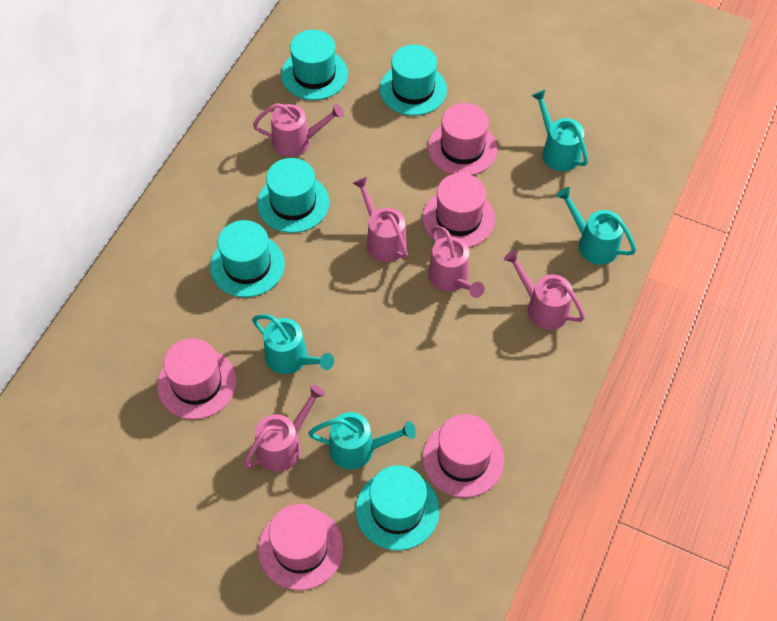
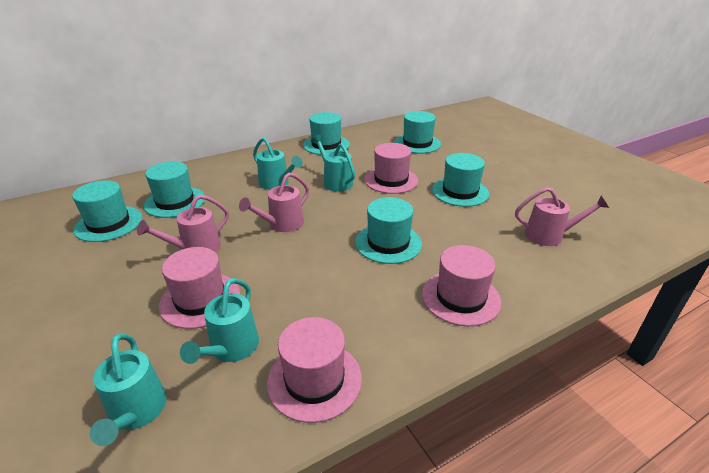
pink hat: [157,338,237,419] [258,504,344,590] [423,173,495,248] [423,414,504,497] [428,103,498,175] = 5 -> [159,247,240,329] [267,317,362,423] [364,143,418,194] [422,245,501,326] = 4
pink watering can: [244,385,325,472] [253,103,344,157] [353,177,408,262] [428,226,485,298] [504,250,585,330] = 5 -> [137,195,229,252] [239,173,309,232] [515,187,609,246] = 3
turquoise hat: [210,220,285,297] [257,158,329,233] [281,30,348,100] [356,465,439,550] [379,45,447,116] = 5 -> [72,180,142,242] [144,161,205,218] [303,112,350,155] [355,197,422,264] [394,111,441,153] [432,153,489,207] = 6

